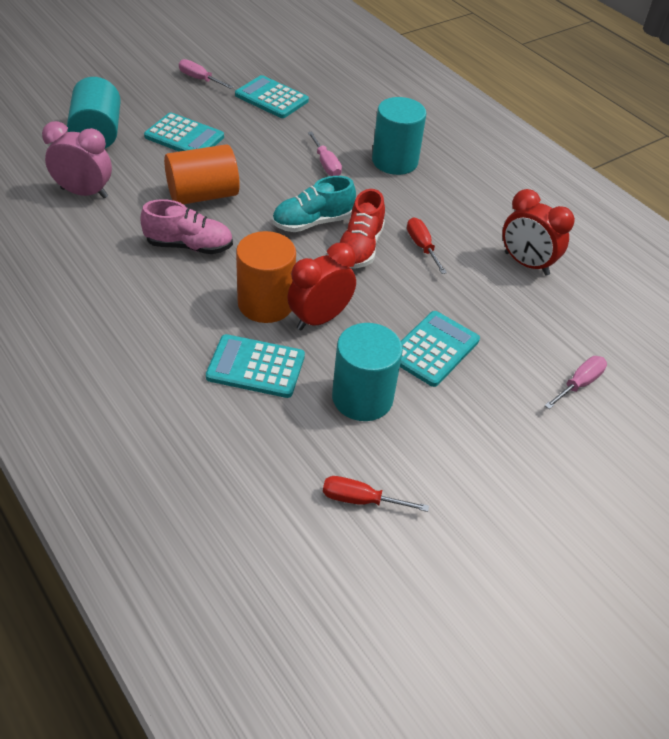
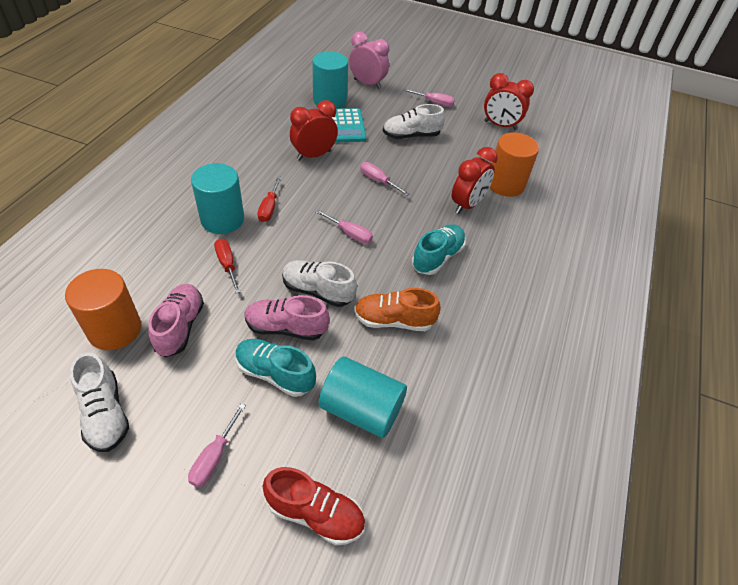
orange shoe: none = 0 -> [354,288,441,331] = 1
pink screwdriver: [179,59,233,89] [308,132,342,176] [544,356,607,409] = 3 -> [188,403,246,487] [315,210,373,244] [360,162,410,196] [404,89,455,107] = 4
pink shoe: [141,199,233,254] = 1 -> [149,284,204,357] [245,295,329,341] = 2
red clock: [287,243,356,331] [502,189,575,276] = 2 -> [290,100,338,161] [452,147,498,214] [484,73,534,130] = 3
turquoise calculator: [144,113,224,152] [206,334,305,398] [235,75,309,118] [400,311,480,387] = 4 -> [332,108,366,142] = 1
turquoise shoe: [272,176,356,232] = 1 -> [236,339,316,397] [412,224,466,275] = 2
white shoe: none = 0 -> [70,352,129,452] [282,260,357,307] [383,104,445,139] = 3

